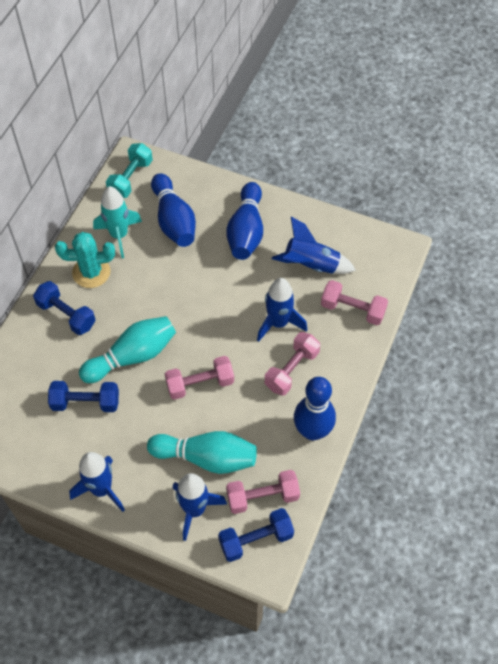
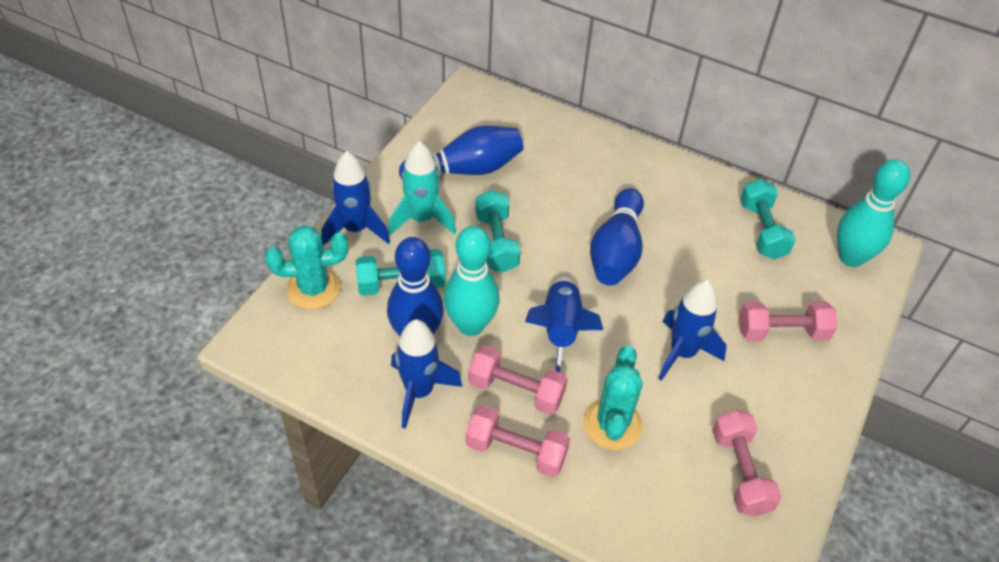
blue dumbbell: [33,281,96,335] [48,381,119,412] [218,508,294,562] = 3 -> none = 0
turquoise cactus: [55,232,115,288] = 1 -> [265,225,348,310] [583,346,643,450] = 2
turquoise dumbbell: [106,143,153,198] = 1 -> [355,249,446,296] [475,190,521,273] [740,179,796,260] = 3

